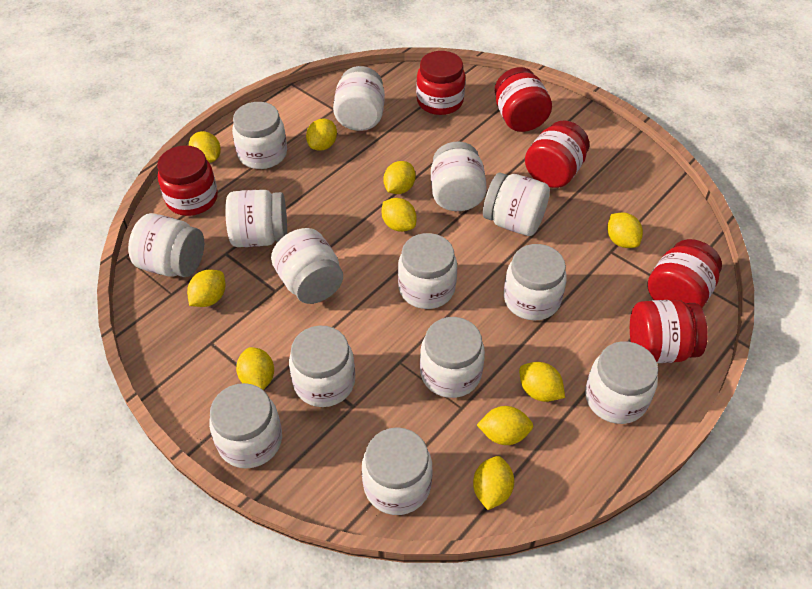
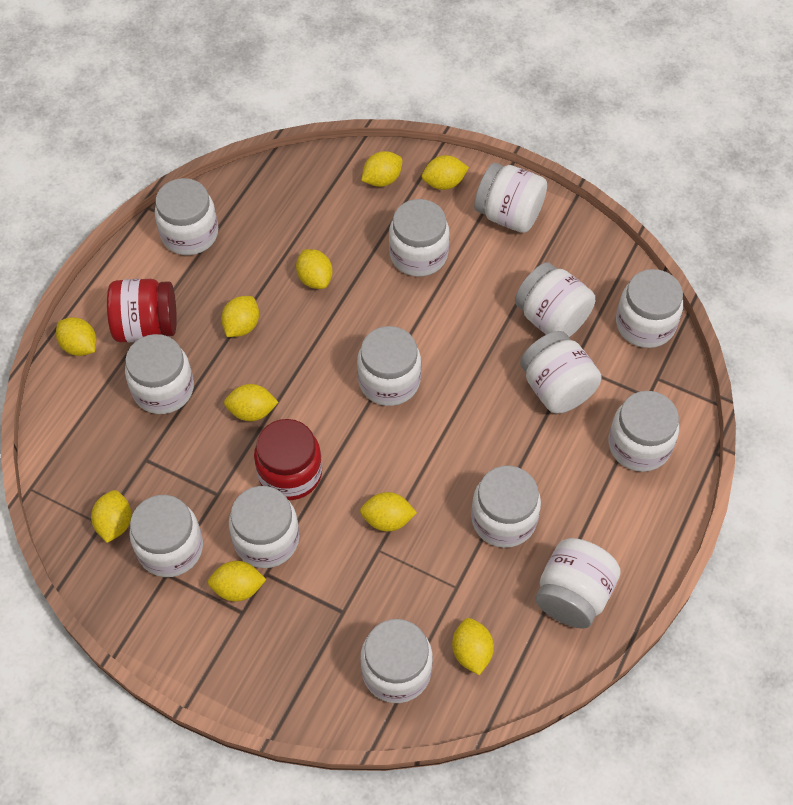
red jar: [157,145,218,216] [416,51,465,115] [495,67,552,132] [525,120,589,188] [630,300,708,363] [647,239,722,308] = 6 -> [107,279,177,342] [254,419,322,500] = 2

